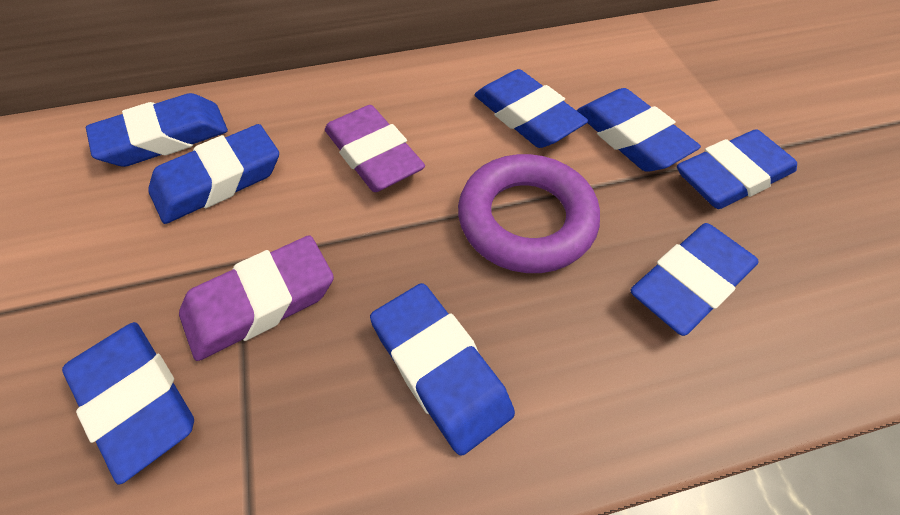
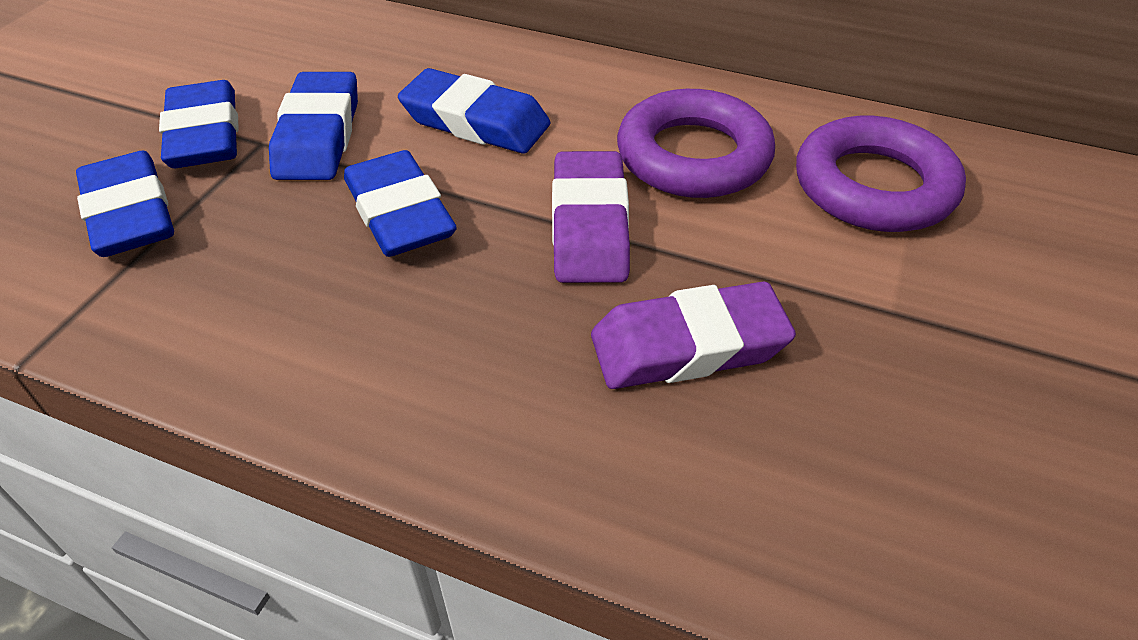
blue eraser: [62,322,194,485] [86,93,228,167] [148,124,279,224] [370,283,515,456] [474,69,588,148] [576,88,701,172] [630,223,759,336] [677,129,797,209] = 8 -> [76,151,174,257] [159,80,239,168] [269,72,358,180] [344,150,457,257] [398,68,550,154] = 5
purple ring: [458,154,600,273] = 1 -> [617,89,775,198] [796,116,966,232] = 2

